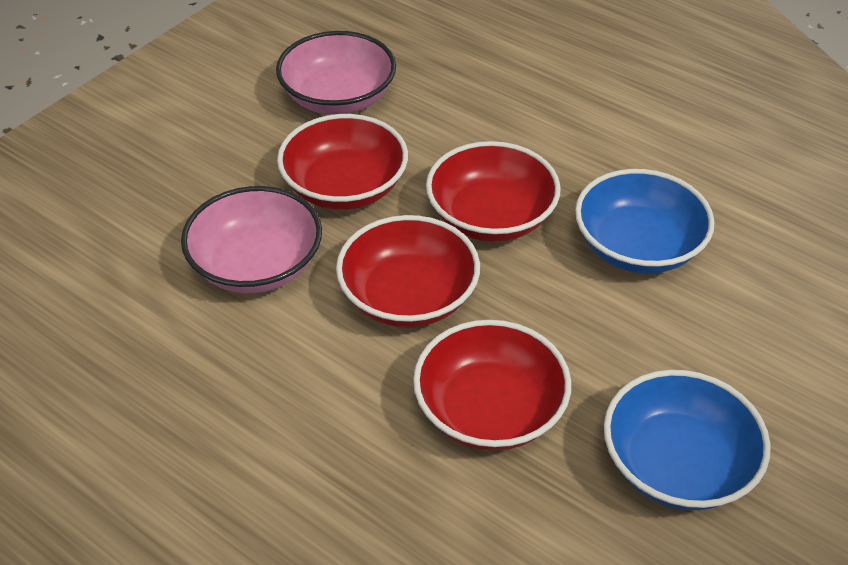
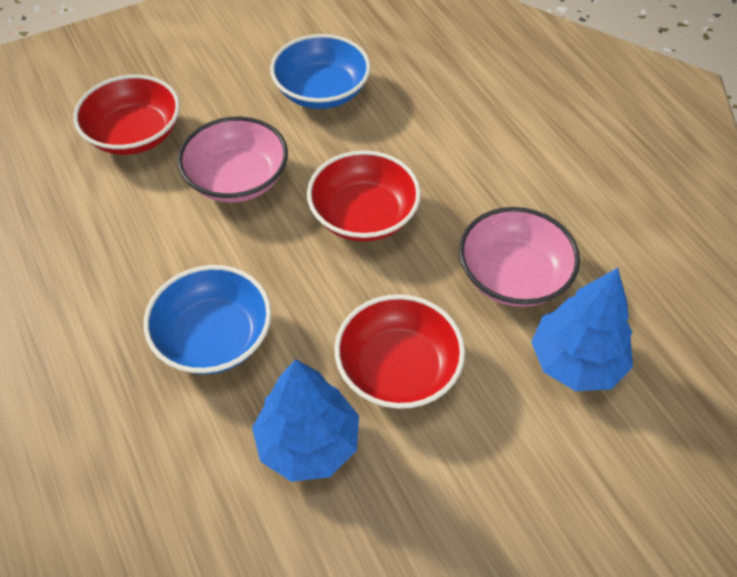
blue tree: none = 0 -> [252,359,359,482] [531,268,633,391] = 2
red bowl: [277,114,408,210] [336,215,480,328] [413,320,571,451] [426,141,561,242] = 4 -> [73,75,180,155] [307,150,421,242] [334,294,465,409] = 3

